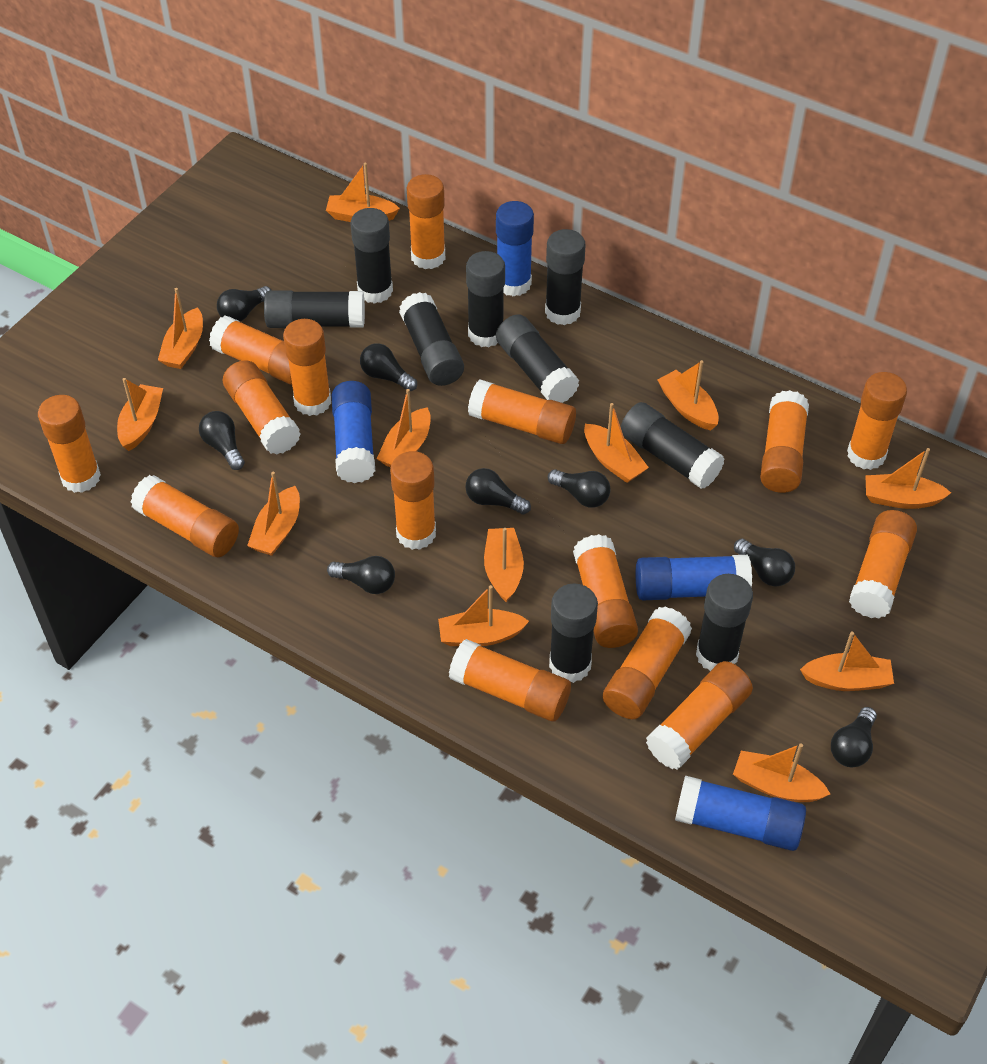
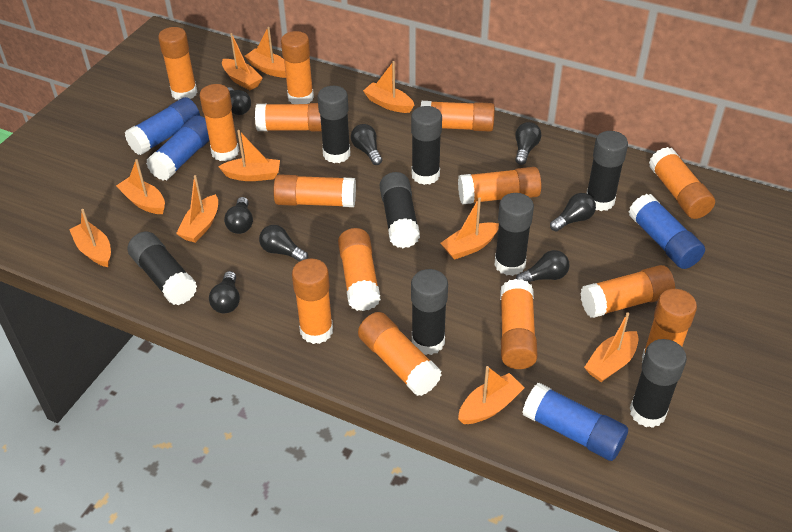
black glue stick: [264,290,365,328] [351,208,393,304] [399,292,464,386] [466,251,505,347] [496,314,579,403] [545,229,586,325] [549,583,598,683] [621,402,725,489] [696,574,753,671] = 9 -> [128,232,197,305] [317,86,350,163] [380,172,420,248] [411,106,442,185] [411,269,448,355] [494,193,534,276] [586,131,628,211] [630,339,687,428] = 8
orange boat: [117,378,163,451] [158,288,203,369] [247,472,300,556] [326,163,400,222] [377,389,431,468] [438,585,529,646] [484,528,524,602] [584,403,649,483] [658,360,719,430] [733,743,830,802] [800,631,894,691] [865,448,951,509] = 12 -> [69,209,111,267] [116,159,165,214] [176,175,218,243] [218,130,280,181] [222,33,262,90] [245,27,286,78] [363,61,414,113] [440,197,499,260] [458,366,525,424] [584,312,638,382] = 10
orange glue stick: [38,395,101,493] [131,475,239,557] [209,315,292,385] [223,360,301,455] [283,319,331,416] [390,451,436,550] [407,174,445,269] [449,639,571,721] [468,379,576,444] [573,534,638,648] [603,607,692,719] [646,661,753,770] [760,390,809,493] [847,372,907,470] [849,510,917,618] = 15 -> [158,27,197,100] [199,84,239,161] [255,103,322,131] [273,174,356,207] [281,31,314,104] [292,258,333,344] [338,228,381,311] [358,312,441,396] [421,101,495,132] [458,167,542,205] [500,279,538,369] [580,265,675,318] [642,289,697,362] [649,147,715,219] = 14

